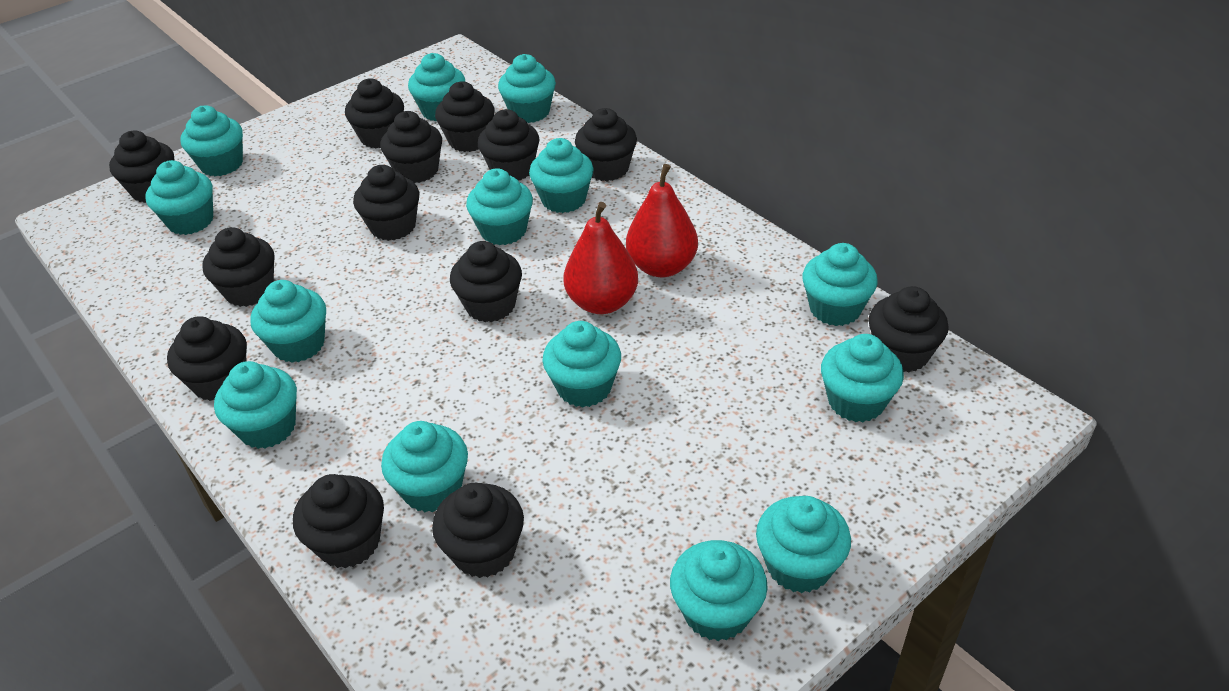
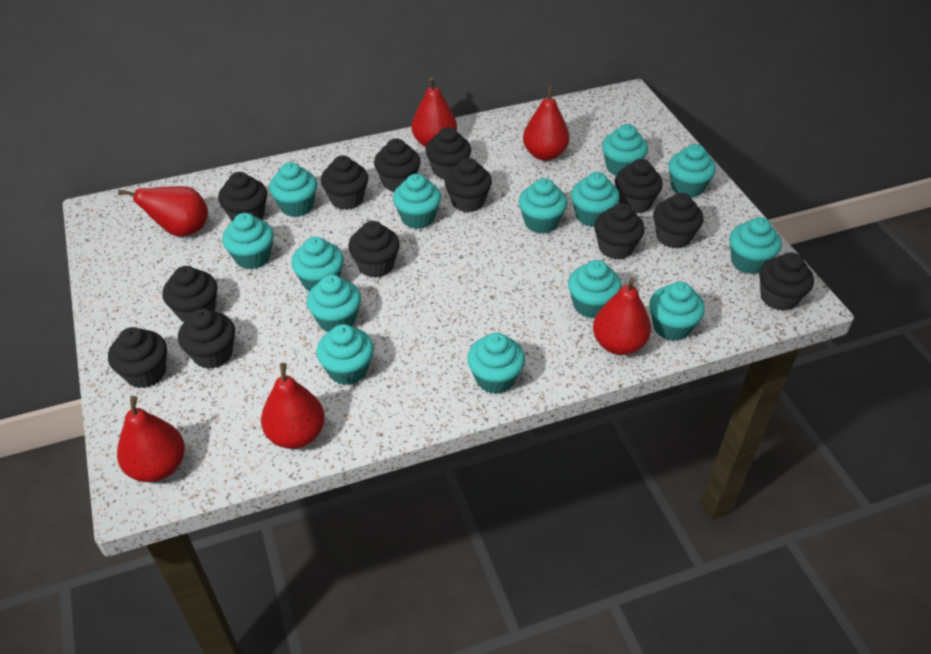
red pear: [563,202,638,314] [626,164,698,277] = 2 -> [117,396,185,482] [118,186,208,237] [261,363,325,449] [411,77,457,147] [523,85,570,161] [593,278,651,355] = 6

